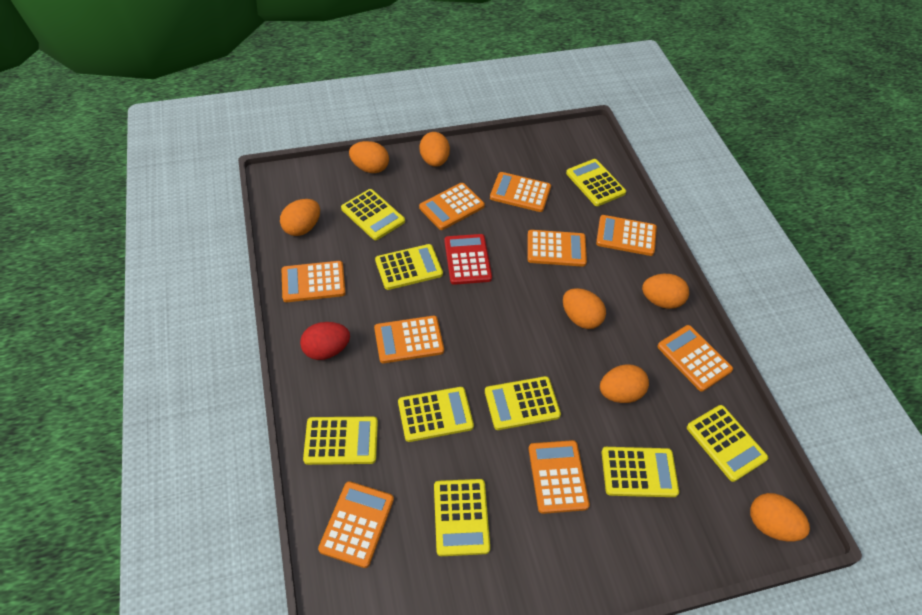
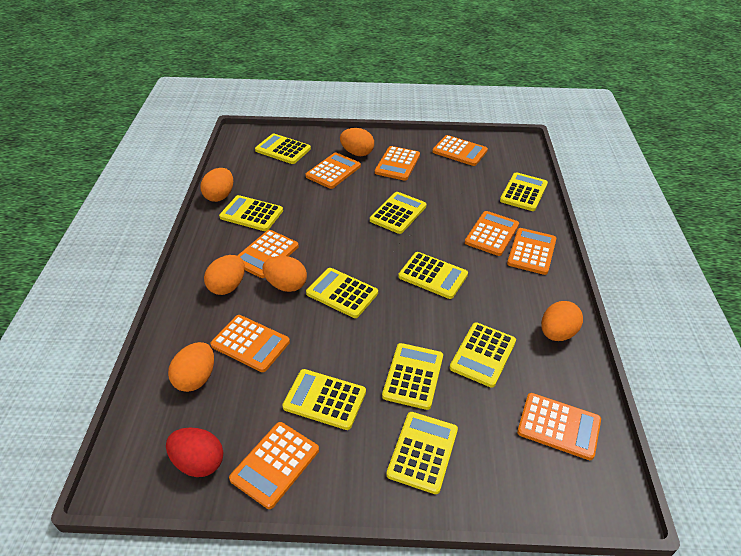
orange egg: [280,199,320,236] [349,141,389,173] [419,132,450,167] [563,288,606,329] [600,364,649,403] [642,274,689,309] [750,493,810,542] = 7 -> [168,342,214,392] [200,168,233,202] [204,255,245,295] [262,256,307,292] [340,128,374,156] [541,301,583,341] = 6
red calculator: [444,234,492,285] = 1 -> none = 0
yellow calculator: [303,417,378,465] [341,189,405,240] [375,244,443,290] [398,387,474,442] [434,479,490,556] [485,376,561,430] [566,159,626,206] [601,447,679,497] [687,405,768,482] = 9 -> [219,195,283,231] [255,134,311,164] [283,369,366,430] [306,268,378,318] [370,192,426,234] [382,343,443,410] [387,412,458,494] [398,252,468,299] [450,322,516,388] [500,172,548,211] = 10

